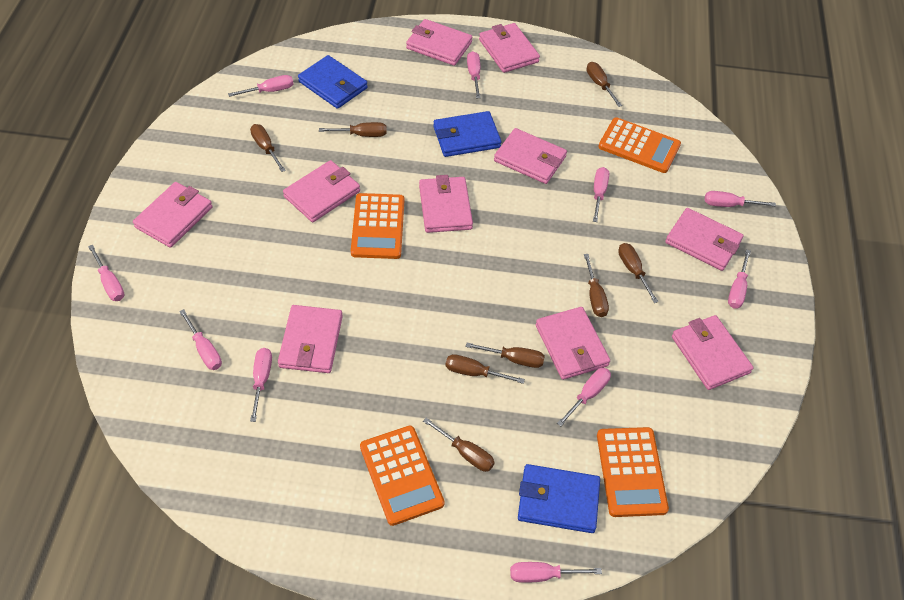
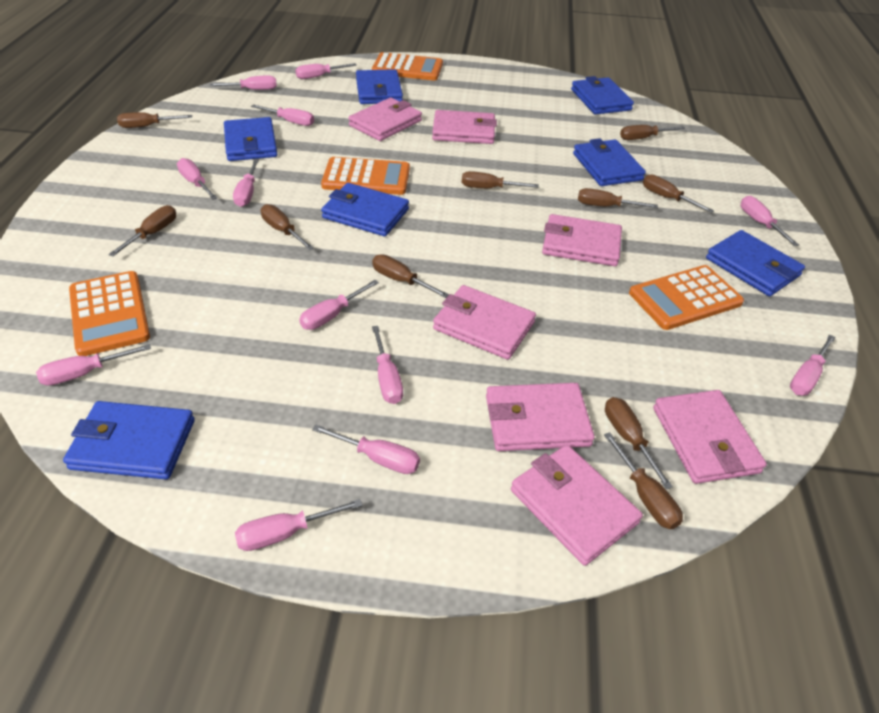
blue wallet: [298,55,368,109] [433,111,501,157] [518,464,600,533] = 3 -> [63,401,195,479] [224,117,277,161] [321,183,409,236] [356,69,403,104] [571,76,634,115] [573,138,646,186] [706,230,805,296] = 7
brown screwdriver: [250,124,286,172] [319,122,387,137] [423,418,495,472] [445,354,525,384] [466,343,545,368] [584,254,609,317] [587,62,622,107] [618,243,659,303] = 8 -> [108,205,176,256] [117,112,192,128] [261,204,314,250] [372,254,449,298] [462,171,539,188] [578,188,658,208] [604,432,683,529] [605,397,673,489] [620,125,685,140] [643,174,714,213] = 10
pink screwdriver: [88,245,125,301] [179,309,222,370] [228,75,293,97] [250,348,272,422] [467,51,481,98] [510,562,602,583] [557,368,611,426] [593,167,609,222] [705,191,776,207] [728,249,751,309] = 10 -> [36,344,151,386] [177,158,218,200] [210,76,277,90] [233,159,259,207] [235,499,363,551] [251,104,314,126] [295,63,356,79] [299,280,379,330] [312,425,420,474] [372,326,403,404] [741,196,799,246] [790,335,836,396] = 12
pink wallet: [133,182,213,248] [278,305,343,373] [283,160,360,222] [406,19,472,66] [419,175,473,233] [479,23,540,73] [494,128,567,184] [536,307,610,380] [665,208,744,271] [672,315,754,390] = 10 -> [348,98,422,141] [432,110,497,144] [433,285,536,360] [486,383,595,451] [511,445,643,566] [542,214,622,266] [653,390,767,484] = 7

